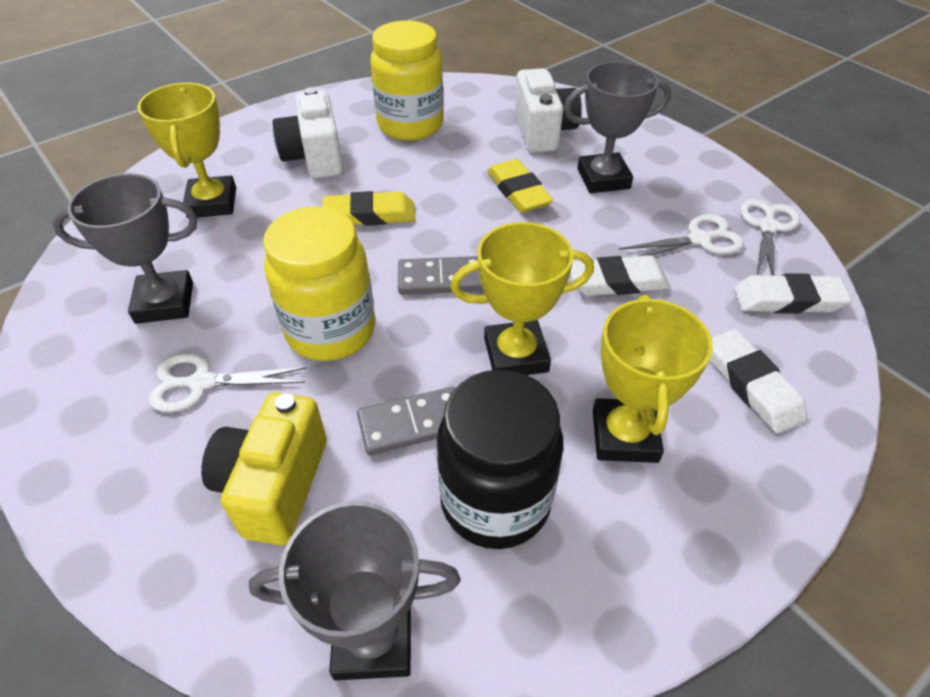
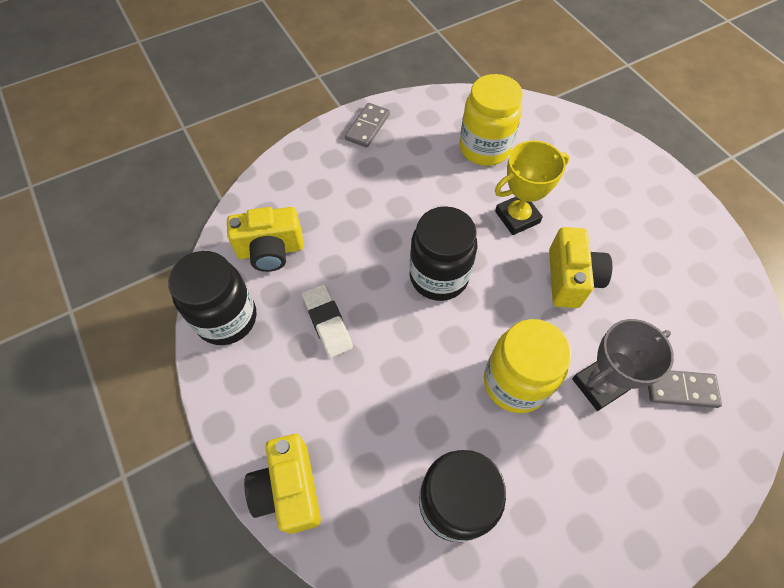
black jar: [437,370,563,549] = 1 -> [168,251,256,345] [410,206,477,301] [419,450,506,542] = 3
grey trophy: [52,173,198,324] [248,501,460,680] [564,61,671,193] = 3 -> [572,319,674,411] = 1
white camera: [272,87,343,179] [515,68,582,153] = 2 -> none = 0
white eraser: [570,255,670,296] [710,329,807,433] [734,273,852,314] = 3 -> [302,284,353,358] = 1
white scissors: [149,354,307,412] [619,214,744,256] [740,199,800,276] = 3 -> none = 0
yellow camera: [201,392,327,545] = 1 -> [227,207,303,272] [244,434,321,534] [549,227,612,308] = 3
yellow eraser: [322,191,416,226] [487,159,553,213] = 2 -> none = 0
yellow trophy: [137,83,236,218] [450,222,594,375] [593,295,713,463] = 3 -> [495,141,570,235] = 1

